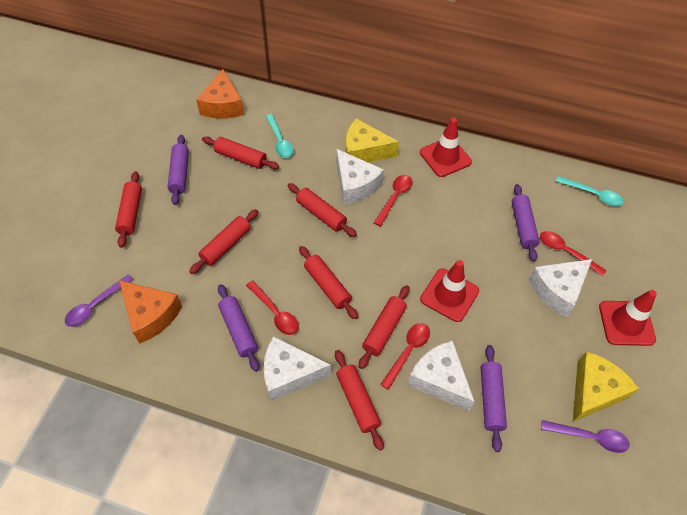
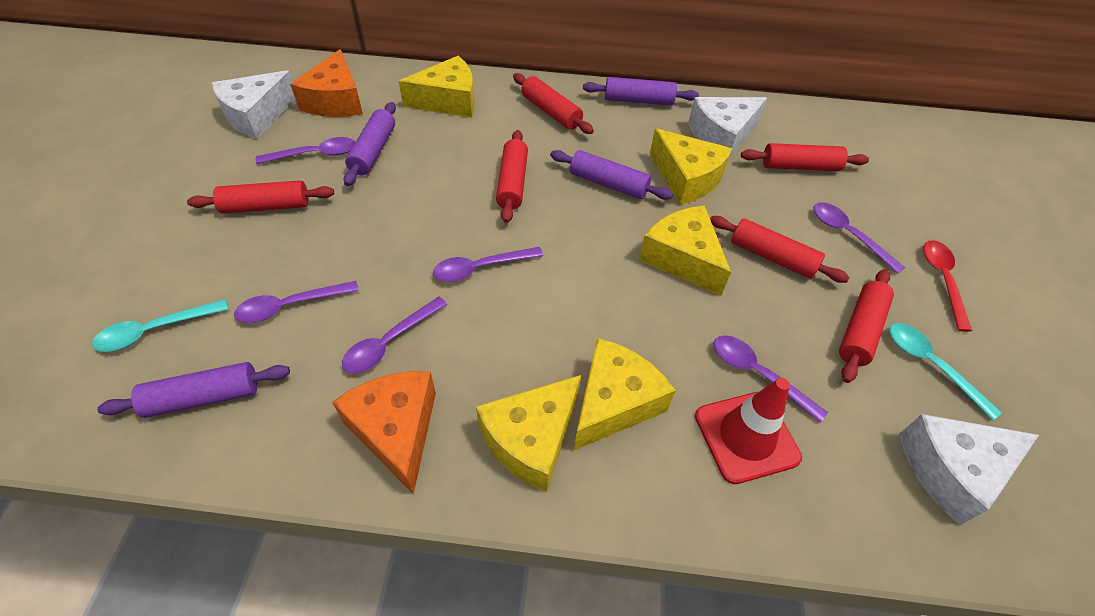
purple spoon: [65,275,133,327] [541,420,630,453] = 2 -> [234,281,359,323] [256,137,355,164] [342,297,448,374] [433,247,543,282] [714,335,828,423] [813,203,905,274] = 6
red rolling pin: [115,171,142,248] [189,209,258,274] [202,136,279,169] [287,183,357,237] [299,246,358,319] [335,350,384,451] [359,285,409,369] = 7 -> [187,180,334,214] [496,130,528,223] [513,73,594,134] [710,216,850,283] [741,143,869,171] [839,269,894,383] = 6
red spoon: [246,280,299,335] [374,175,412,226] [380,323,430,390] [540,231,607,276] = 4 -> [923,240,972,332] = 1
red traffic cone: [420,118,472,177] [420,260,479,322] [599,290,657,346] = 3 -> [695,378,802,484] = 1
white cheese: [264,336,331,401] [336,149,384,205] [407,340,475,411] [528,259,592,317] = 4 -> [211,70,296,139] [688,97,767,158] [899,414,1039,525] = 3
yellow cheese: [346,118,399,162] [573,351,639,422] = 2 -> [399,56,474,118] [476,375,581,492] [574,338,676,450] [639,205,731,296] [650,128,732,205] = 5

